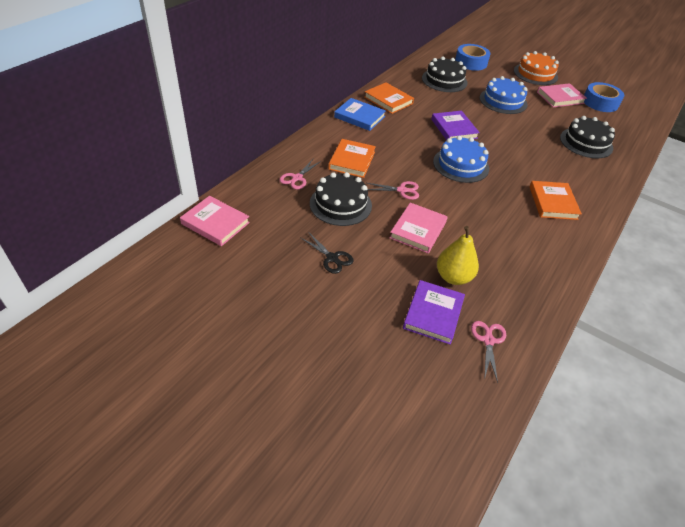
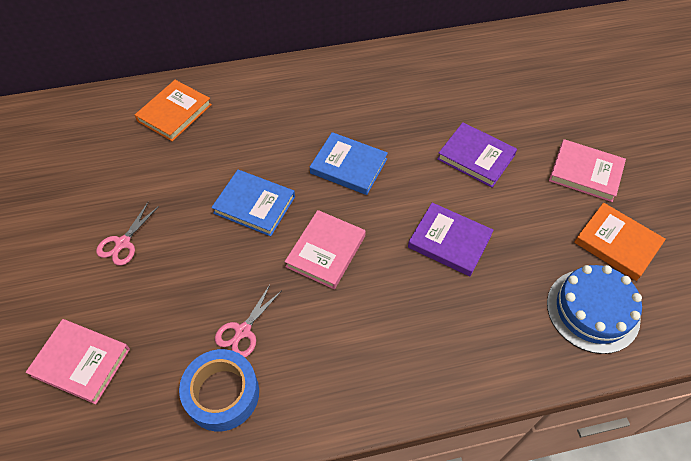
black cake: [310,172,372,226] [422,56,467,92] [560,116,615,158] = 3 -> none = 0
black scissors: [300,232,354,274] = 1 -> none = 0
blue book: [334,98,386,131] = 1 -> [211,170,295,236] [310,132,388,195] = 2
blue cake: [433,136,489,183] [480,76,528,114] = 2 -> [547,265,642,354] = 1
blue tape: [455,44,491,71] [584,82,624,112] = 2 -> [179,349,259,431] = 1
orange book: [328,139,376,178] [364,82,414,114] [530,181,582,220] = 3 -> [135,80,212,141] [574,203,666,281] = 2
orange cake: [514,51,559,85] = 1 -> none = 0
pink scissors: [279,159,321,190] [367,181,419,200] [471,321,506,383] = 3 -> [96,202,159,266] [215,285,281,357] = 2
yellow pear: [437,226,479,285] = 1 -> none = 0

